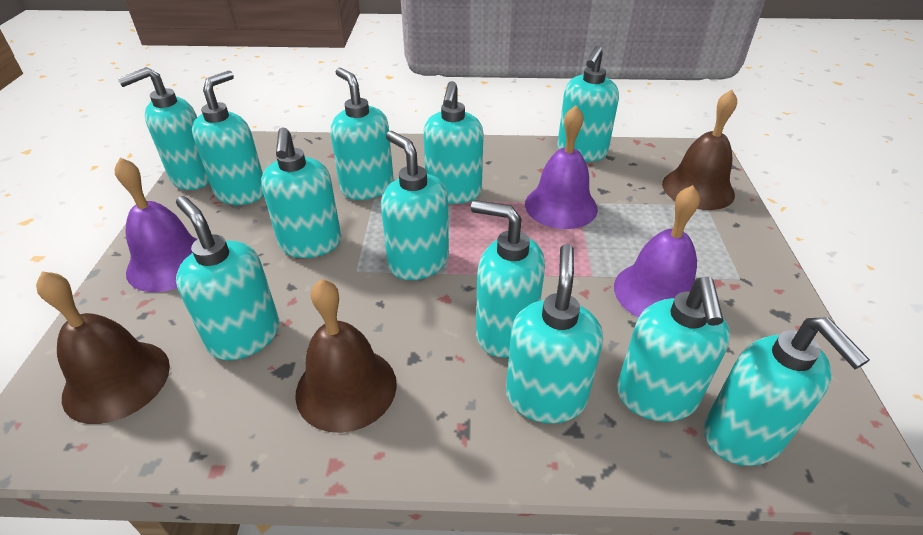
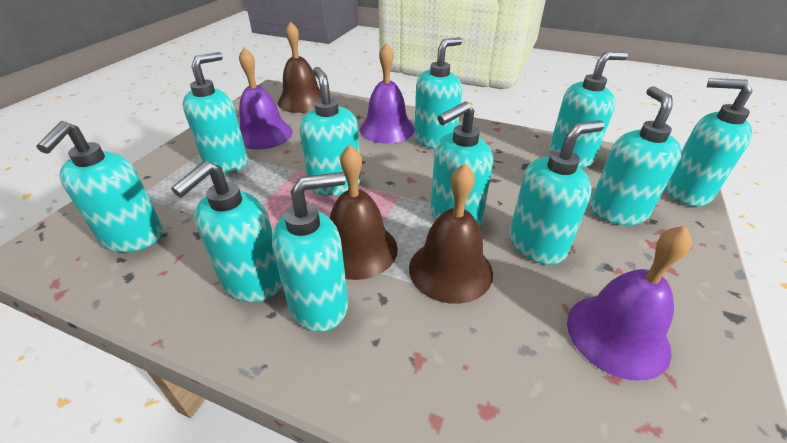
turquoise soap dispenser: [117,67,210,190] [176,196,280,360] [192,70,264,205] [261,127,341,258] [330,68,394,200] [381,131,449,280] [423,81,483,204] [471,200,545,357] [506,244,603,424] [557,46,619,162] [617,277,730,422] [704,317,870,466] = 12 -> [37,121,163,252] [171,161,282,302] [183,52,248,173] [272,172,348,332] [300,67,361,196] [414,37,462,149] [431,102,493,226] [510,120,605,265] [550,51,628,168] [590,86,682,225] [666,78,753,207] = 11

